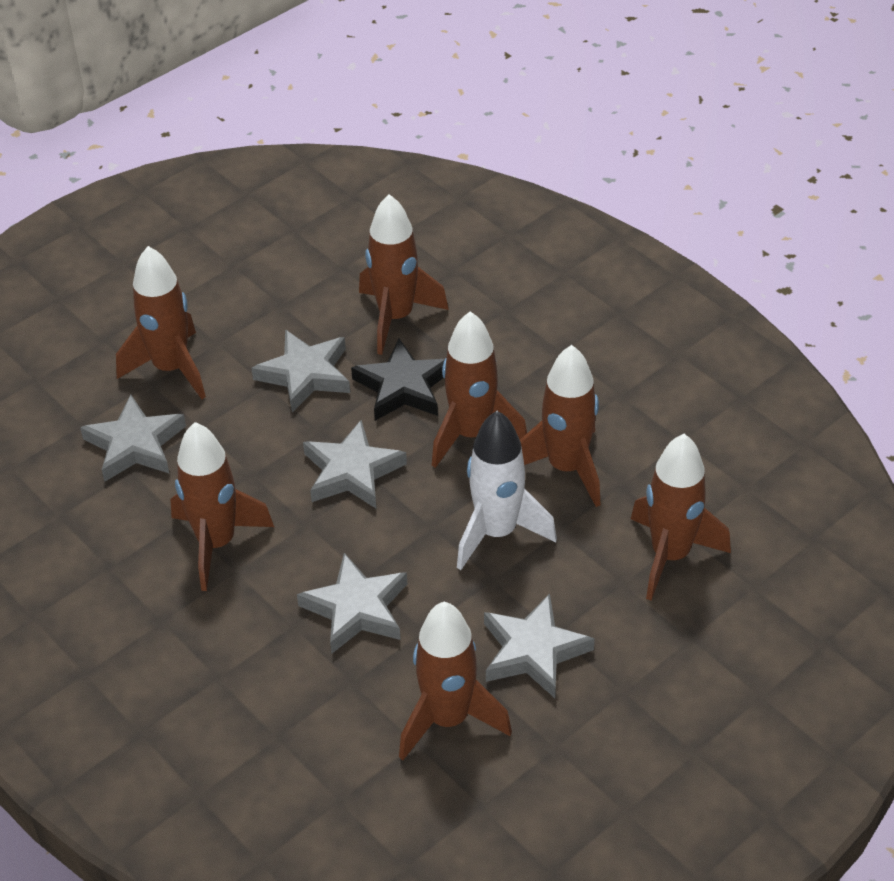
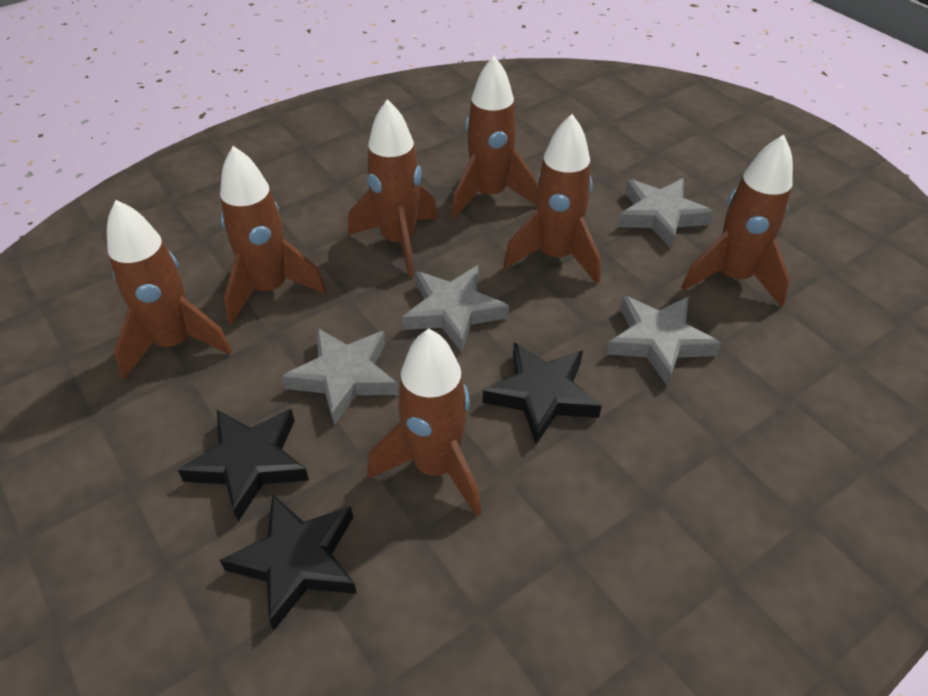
black star: [351,339,445,421] = 1 -> [178,409,309,522] [220,494,357,631] [483,342,602,444] = 3
grey star: [80,395,186,482] [251,330,350,412] [297,553,407,653] [303,420,407,508] [484,594,595,698] = 5 -> [282,328,398,425] [402,265,509,352] [606,296,721,386] [617,178,714,248] = 4
white rocket: [457,411,557,570] = 1 -> none = 0

